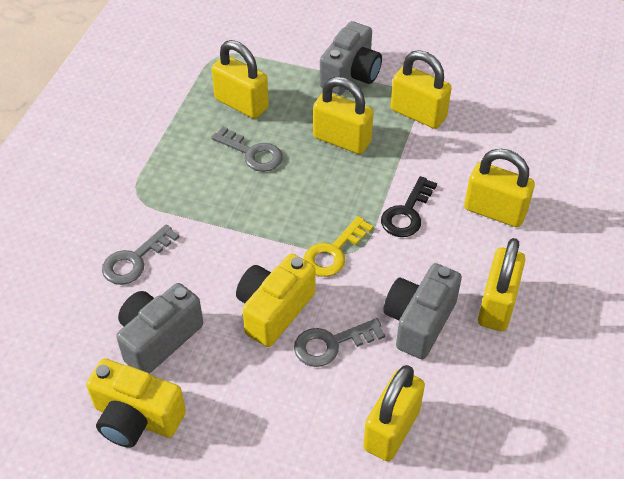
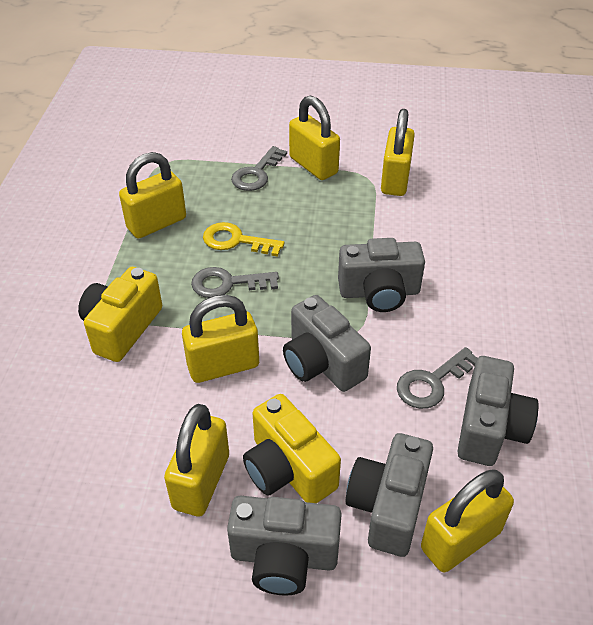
black key: [381,176,437,237] = 1 -> none = 0
grey camera: [116,283,203,374] [320,21,382,95] [383,263,462,359] = 3 -> [227,496,342,596] [283,295,371,392] [338,238,425,312] [346,433,433,557] [457,356,539,466] = 5

